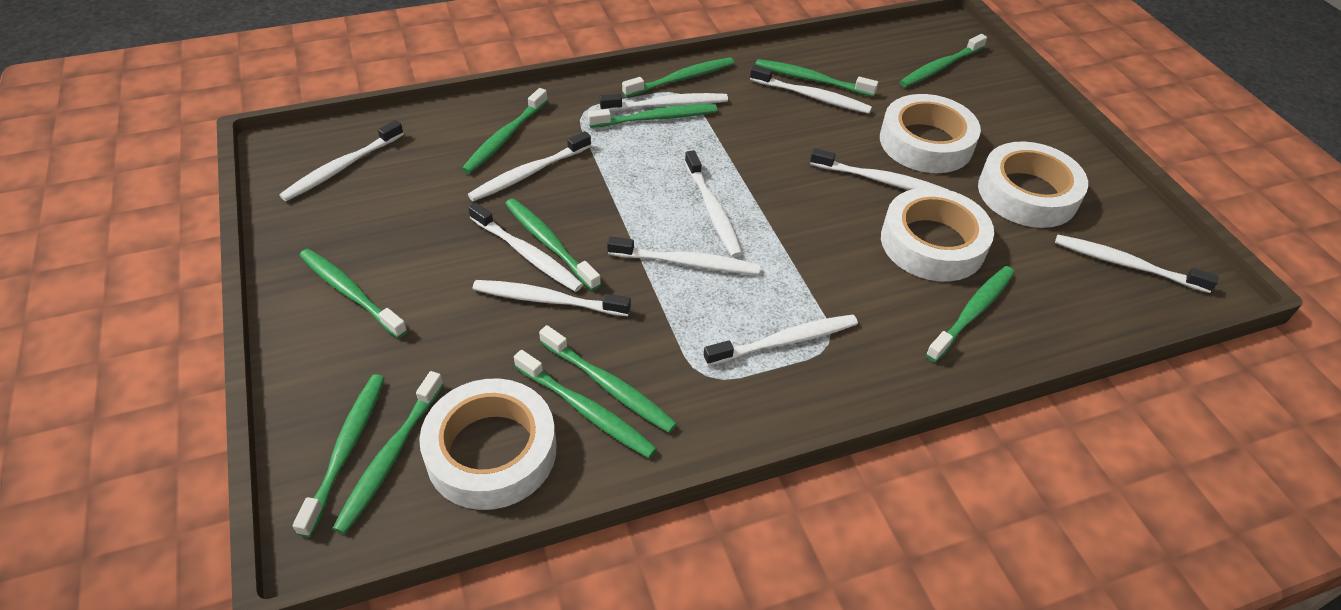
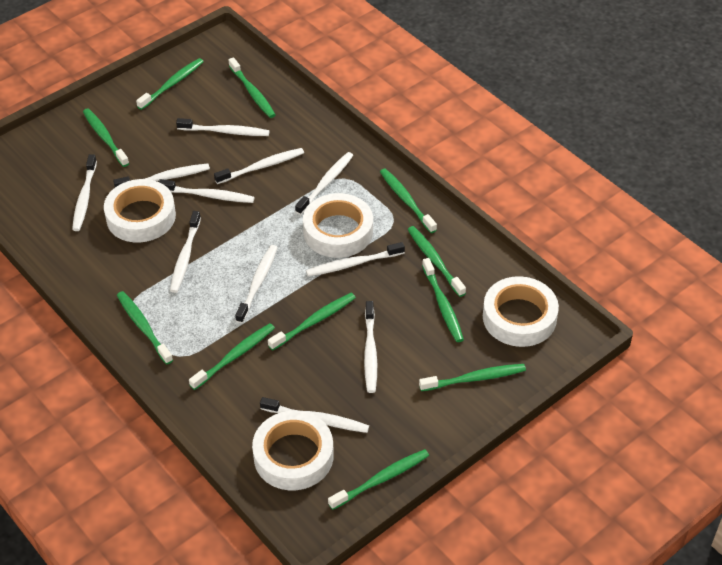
green toothbrush: [293,374,385,537] [299,249,407,338] [332,371,444,534] [462,88,548,174] [505,198,601,291] [514,350,657,458] [539,325,677,433] [588,104,717,128] [622,58,734,97] [755,59,878,97] [900,34,987,87] [926,266,1015,362] = 12 -> [83,108,129,167] [117,291,173,364] [136,58,204,110] [189,323,275,390] [229,57,275,118] [268,293,356,351] [328,449,429,510] [380,168,437,233] [407,226,466,297] [419,364,526,391] [422,258,464,342] = 11

